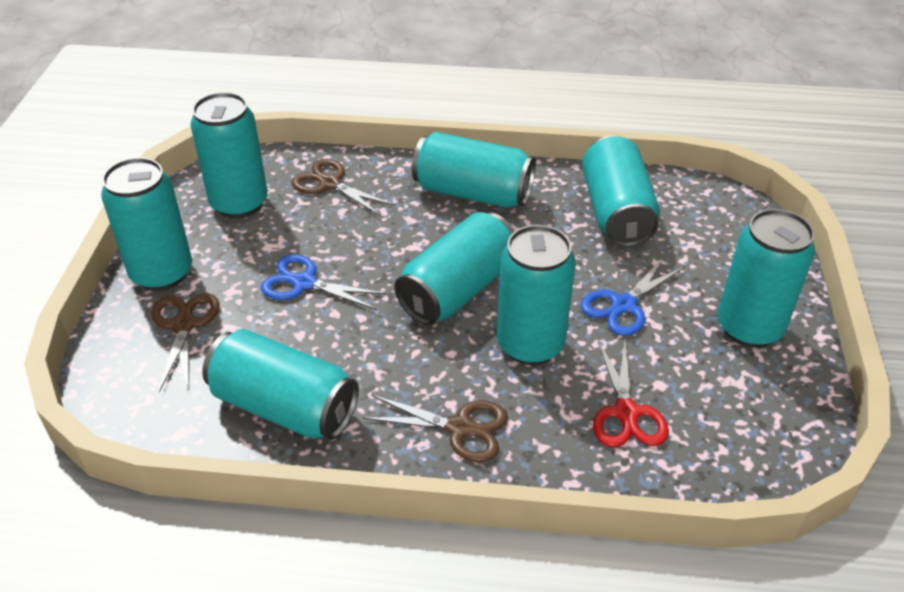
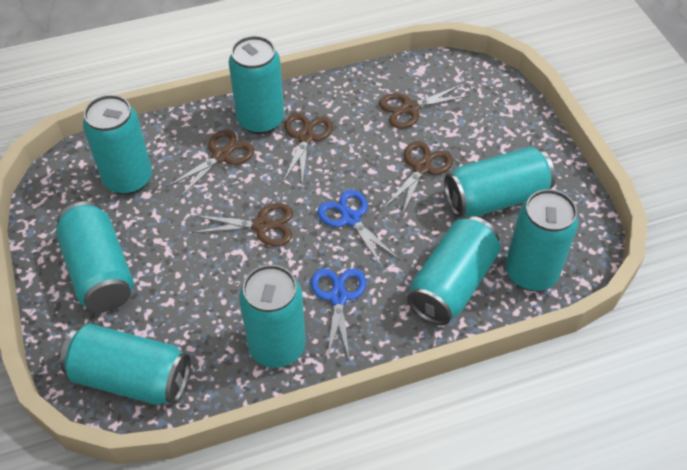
brown scissors: [151,293,220,392] [291,159,396,216] [363,395,508,462] = 3 -> [166,130,254,198] [192,203,293,246] [283,113,333,183] [379,84,470,129] [384,141,453,215] = 5
red scissors: [593,341,669,447] = 1 -> none = 0

